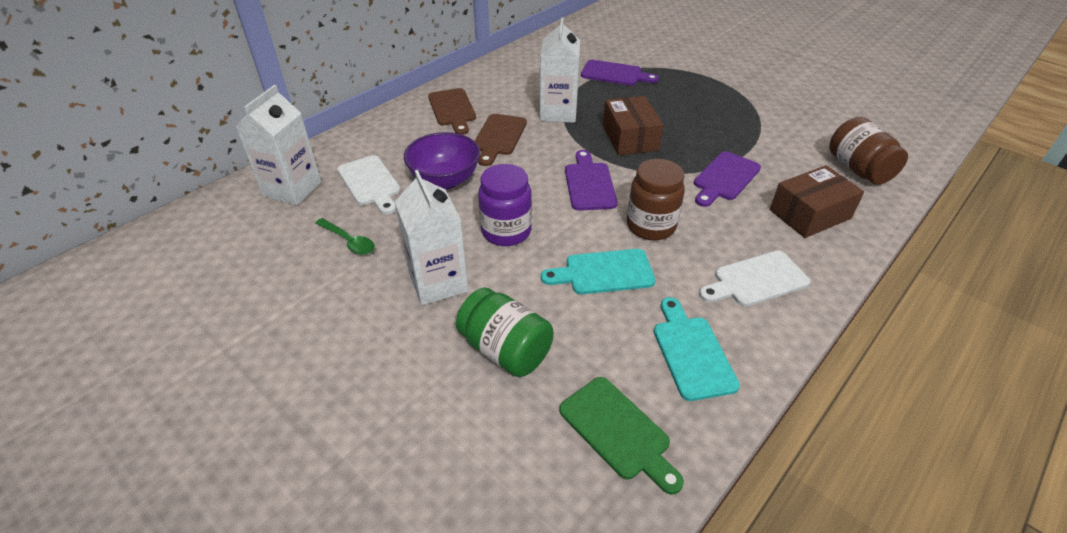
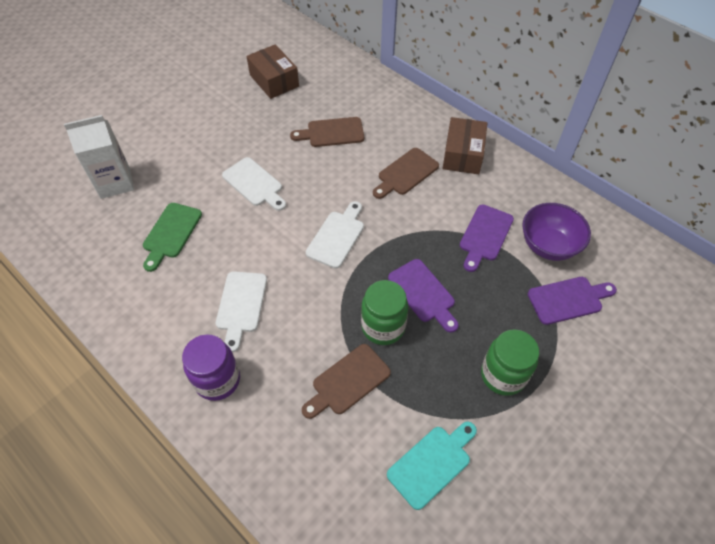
brown cutting board: [428,88,476,135] [475,114,527,166] = 2 -> [290,117,364,147] [302,344,391,419] [373,148,439,199] = 3
brown jar: [627,159,685,241] [829,117,908,185] = 2 -> none = 0
green jar: [456,287,554,377] = 1 -> [361,280,408,345] [481,329,539,396] = 2
green spoon: [315,218,375,255] = 1 -> none = 0
turquoise cutting board: [541,249,656,294] [654,297,740,401] = 2 -> [387,422,477,510] = 1
white carton: [236,85,321,205] [395,170,468,305] [540,17,580,123] = 3 -> [64,115,134,199] = 1
white cutting board: [337,155,401,214] [699,251,810,307] = 2 -> [216,271,267,352] [222,157,286,211] [306,201,364,269] = 3

